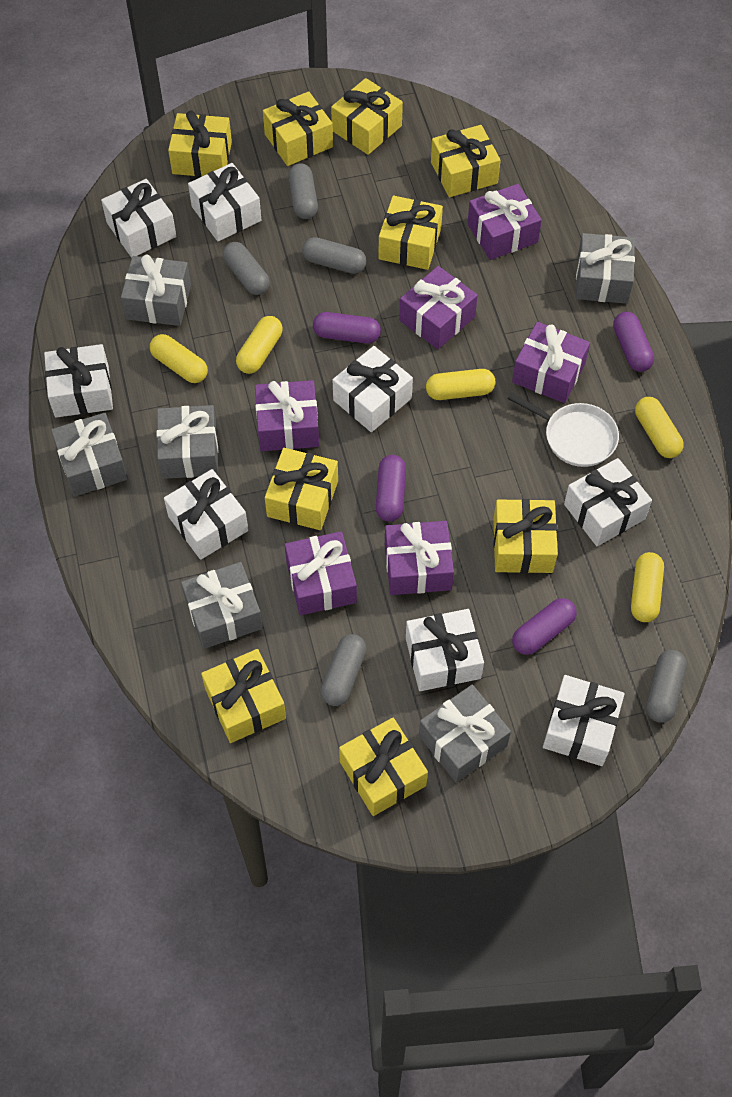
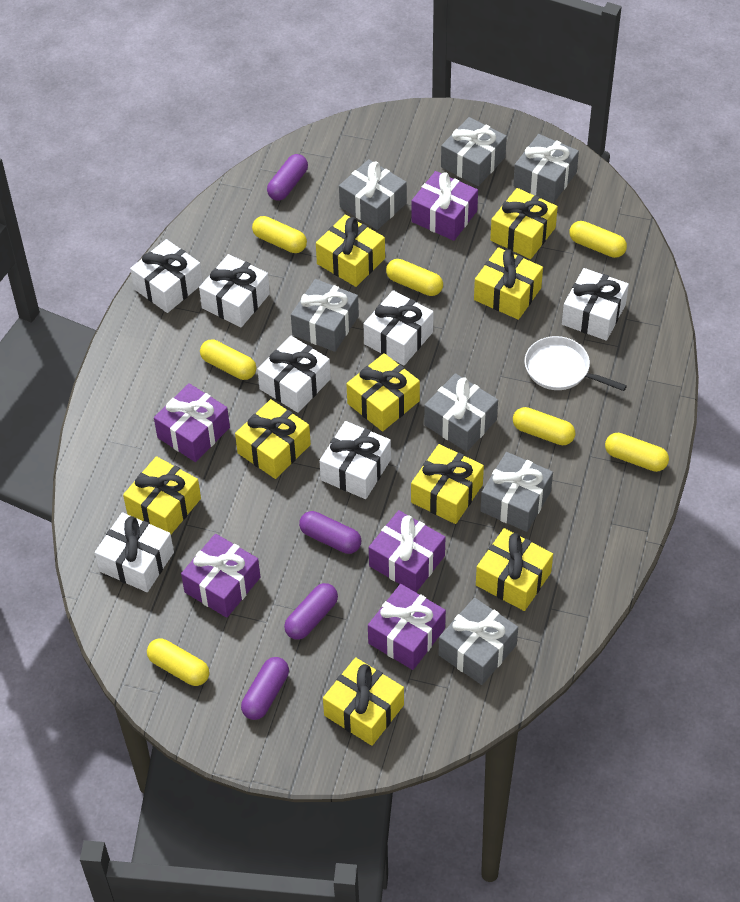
grey capsule: [223,242,270,295] [288,163,318,219] [302,237,367,274] [321,634,366,706] [646,650,687,723] = 5 -> none = 0
grey gift: [51,413,128,497] [121,255,191,326] [156,405,218,479] [181,562,263,649] [419,685,511,783] [575,233,635,304] = 6 -> [291,279,359,352] [339,159,407,230] [424,373,498,452] [439,598,518,685] [441,117,507,186] [480,452,553,532] [513,134,579,203] = 7
purple gift: [255,380,319,451] [285,531,357,615] [385,521,454,595] [399,266,478,349] [467,184,542,260] [512,322,590,403] = 6 -> [154,383,230,462] [181,534,260,618] [368,584,446,670] [369,510,446,592] [411,171,478,241] = 5
white gift: [44,344,113,418] [101,179,176,258] [164,469,248,560] [188,163,261,241] [333,346,413,432] [406,609,484,691] [543,675,625,766] [564,458,652,546] = 8 -> [95,512,174,592] [130,239,203,313] [199,254,270,327] [258,336,331,413] [319,421,391,499] [364,290,434,365] [562,268,629,341] = 7
yellow capsule: [150,334,208,383] [236,316,282,374] [426,369,496,400] [631,552,664,622] [635,397,684,458] = 5 -> [147,638,209,686] [200,339,256,380] [252,216,307,253] [386,259,443,296] [513,407,575,445] [569,221,627,258] [605,433,669,472] = 7

